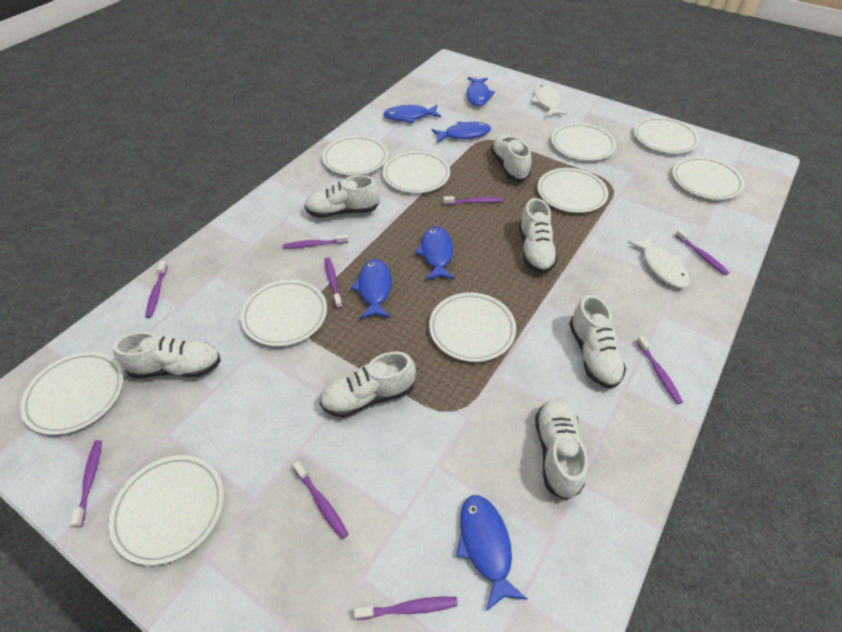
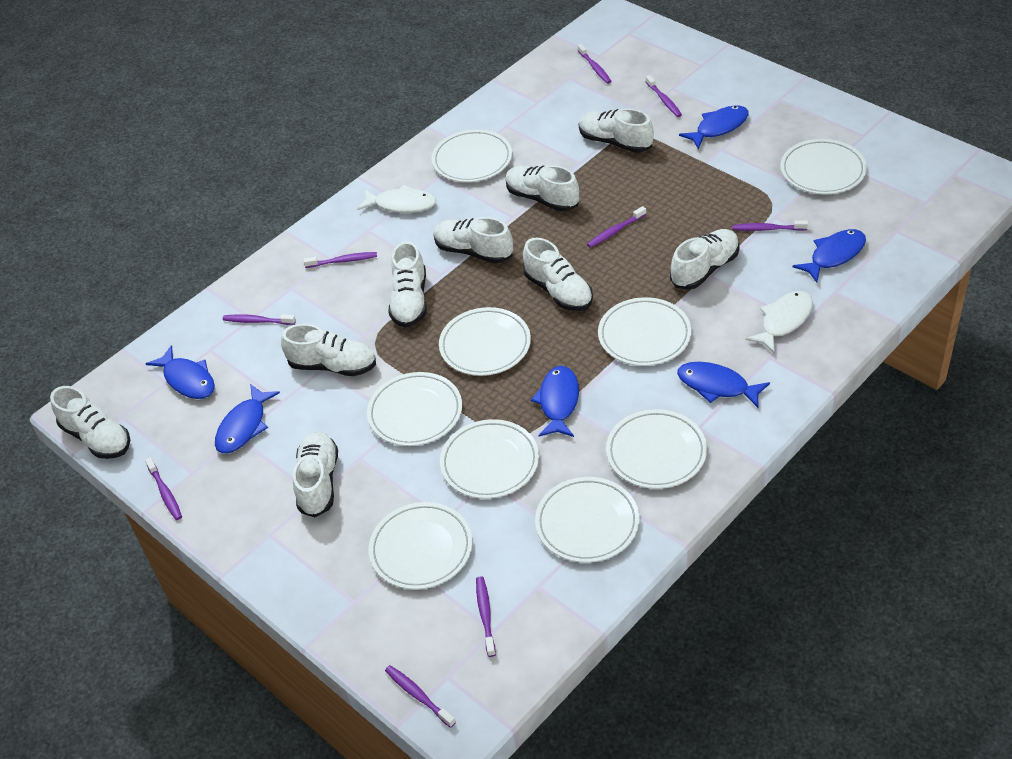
white plate: [20,352,123,435] [109,455,224,565] [241,280,327,346] [322,136,388,175] [383,151,450,193] [429,292,516,362] [537,168,608,213] [551,123,616,161] [634,117,699,154] [672,157,745,200] = 10 -> [367,372,462,446] [369,502,472,590] [432,129,512,182] [439,307,531,376] [440,419,539,499] [535,477,639,563] [598,297,691,366] [606,409,707,489] [780,139,867,194] = 9
white shoe: [113,332,221,378] [304,175,379,218] [319,351,416,418] [491,134,531,181] [519,198,558,273] [535,398,588,500] [569,295,626,389] = 7 -> [50,386,130,459] [281,324,376,376] [293,431,338,517] [388,241,427,328] [433,217,513,264] [506,165,579,212] [523,238,593,311] [579,108,654,153] [670,229,740,290] = 9

